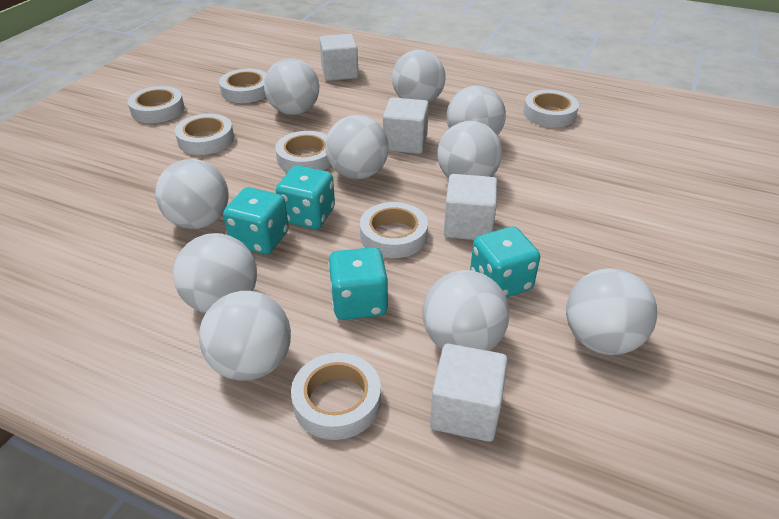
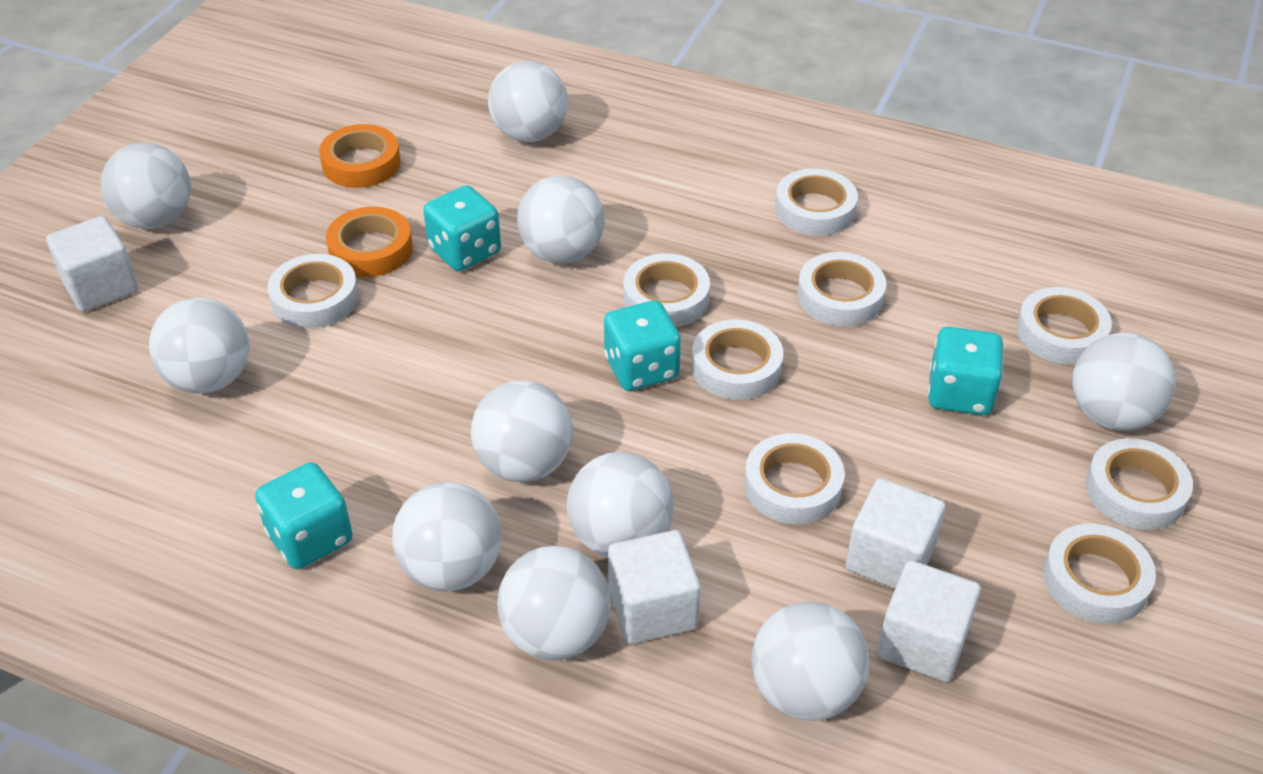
orange tape: none = 0 -> [319,124,401,188] [326,207,413,277] = 2
white tape: [128,86,185,123] [175,114,234,155] [219,69,267,103] [275,131,331,172] [291,353,381,440] [360,202,428,258] [523,90,579,127] = 7 -> [268,254,359,328] [623,253,710,327] [692,319,784,400] [744,433,845,524] [775,169,858,236] [797,252,886,326] [1017,287,1112,364] [1043,524,1156,624] [1086,438,1193,530] = 9

